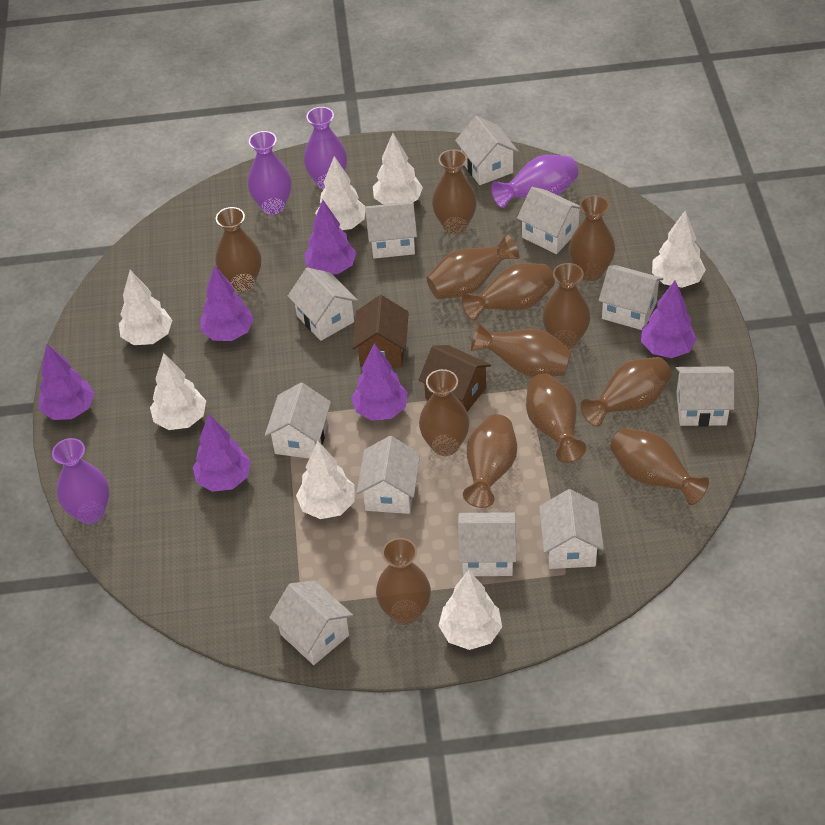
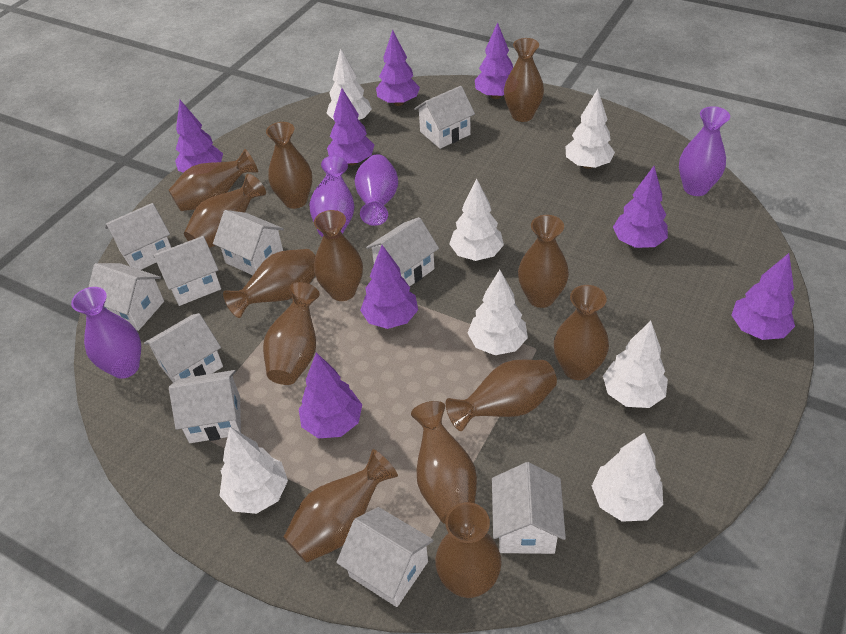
brown house: [352,295,409,367] [419,345,491,412] = 2 -> none = 0
purple tree: [39,344,94,420] [193,414,251,492] [201,265,254,341] [304,200,356,274] [351,343,408,421] [641,280,697,358] = 6 -> [175,100,223,173] [299,353,362,438] [327,88,374,165] [360,245,418,329] [376,30,420,106] [475,22,513,99] [613,166,668,248] [731,253,795,340] = 8
white house: [265,383,331,458] [269,580,353,665] [288,267,358,341] [357,436,420,514] [365,202,417,259] [455,116,519,185] [458,512,516,576] [517,187,580,254] [539,489,604,569] [599,265,663,330] [676,366,734,427] = 11 -> [89,263,164,331] [105,203,171,270] [144,313,223,383] [154,236,221,306] [169,370,241,443] [213,210,284,275] [337,507,434,607] [366,217,439,287] [414,86,475,149] [492,462,566,554] = 10

